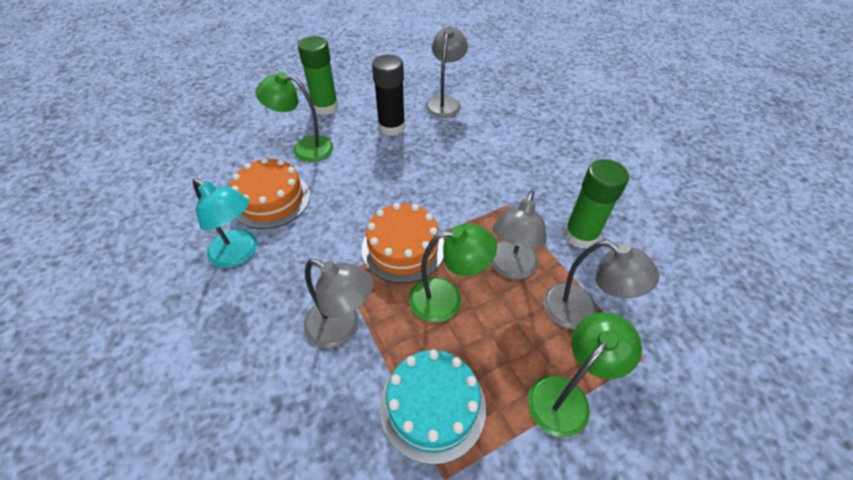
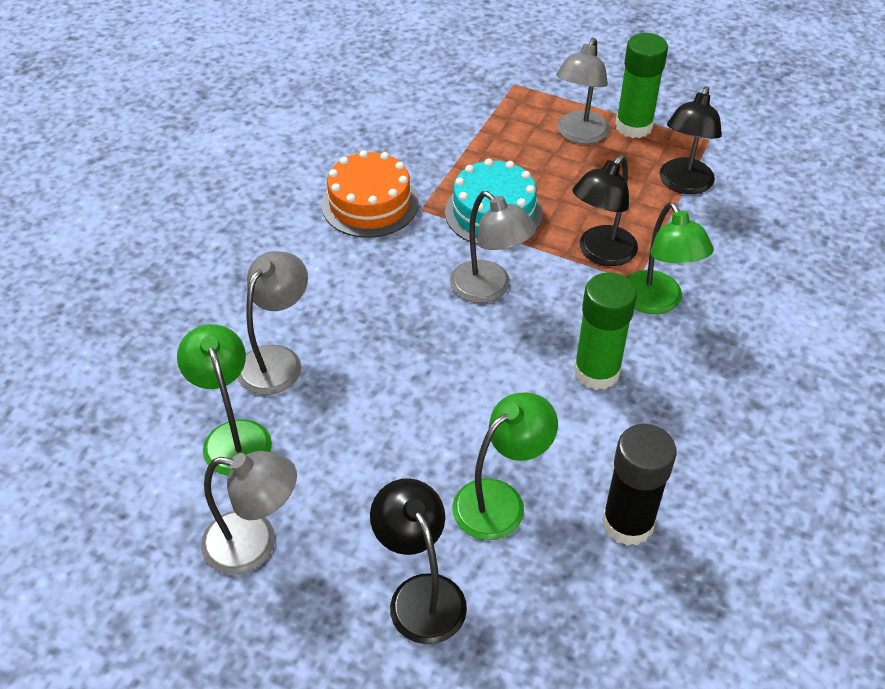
black lamp: none = 0 -> [370,478,467,644] [573,155,638,266] [660,86,722,194] = 3
orange cake: [230,157,310,229] [361,203,444,283] = 2 -> [321,150,419,238] = 1
turquoise lamp: [193,178,257,268] = 1 -> none = 0

